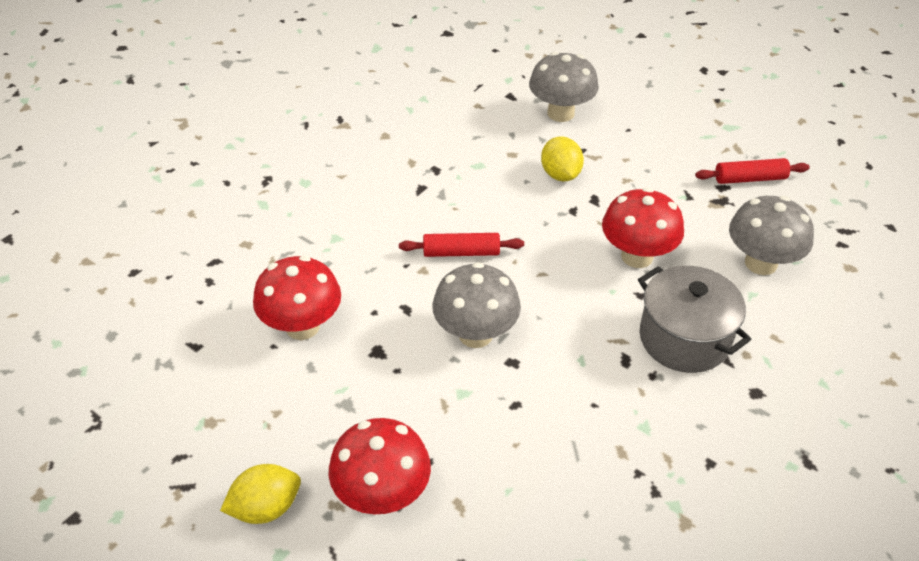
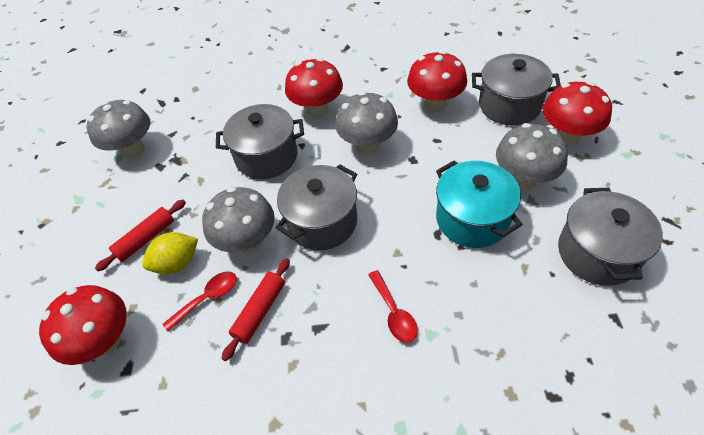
grey mushroom: [432,262,521,348] [529,52,599,122] [729,196,814,275] = 3 -> [87,100,150,159] [202,187,275,254] [335,92,398,154] [496,123,568,190] = 4
grey pot: [638,266,751,373] = 1 -> [216,104,304,179] [275,164,357,250] [472,54,561,125] [558,188,663,286] = 4
red mushroom: [253,256,341,340] [329,418,431,514] [602,188,684,268] = 3 -> [39,285,127,365] [285,58,343,118] [407,51,467,112] [543,82,612,145] = 4
red spoon: none = 0 -> [162,271,236,332] [368,270,418,343] = 2
turquoise pot: none = 0 -> [436,161,523,248] = 1
yellow lemon: [220,464,301,524] [541,136,584,181] = 2 -> [142,232,198,274] = 1

